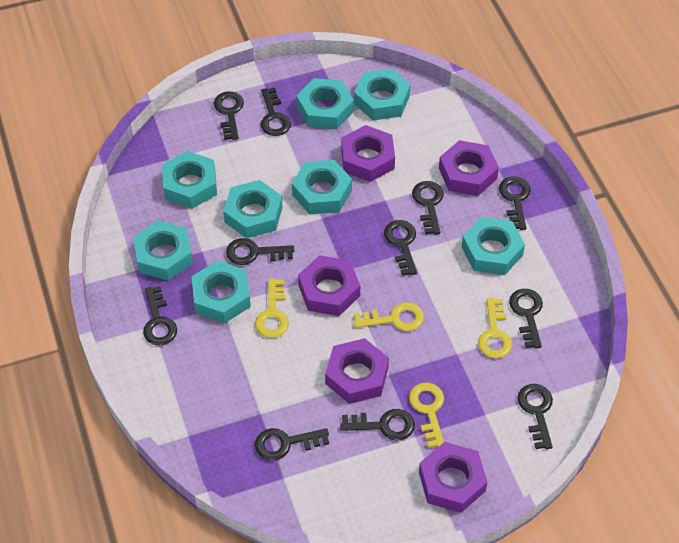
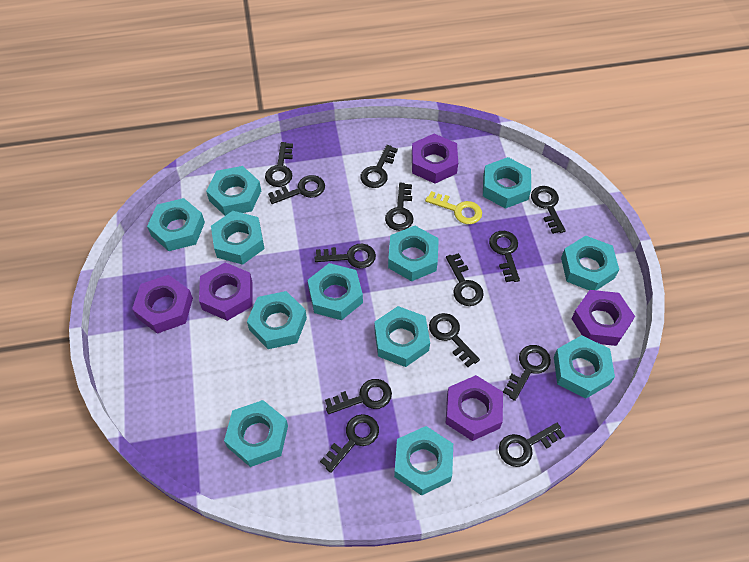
black key: [143,286,177,346] [214,91,244,140] [226,238,294,265] [255,428,329,461] [261,88,291,136] [340,409,415,441] [384,220,417,276] [412,181,444,235] [499,176,531,230] [509,289,543,348] [517,384,553,449] = 11 -> [265,142,293,187] [268,175,325,204] [315,243,376,268] [320,414,379,473] [325,379,392,414] [360,145,398,188] [385,183,413,231] [429,313,480,367] [446,253,484,306] [489,231,520,282] [499,423,565,467] [503,345,551,401] [531,186,566,234] = 13
turquoise nut: [133,220,193,281] [162,151,217,209] [192,260,251,323] [223,180,283,238] [292,160,352,214] [297,78,354,129] [354,68,411,121] [462,217,525,275] = 8 -> [147,198,205,251] [206,166,261,216] [211,211,265,265] [224,400,288,467] [247,291,307,349] [308,263,363,320] [374,306,430,367] [388,226,439,281] [394,426,453,496] [483,157,531,209] [554,335,615,399] [561,236,619,290] = 12
yellow key: [255,278,289,338] [354,302,424,331] [409,383,444,448] [478,298,512,359] = 4 -> [425,191,482,224] = 1

